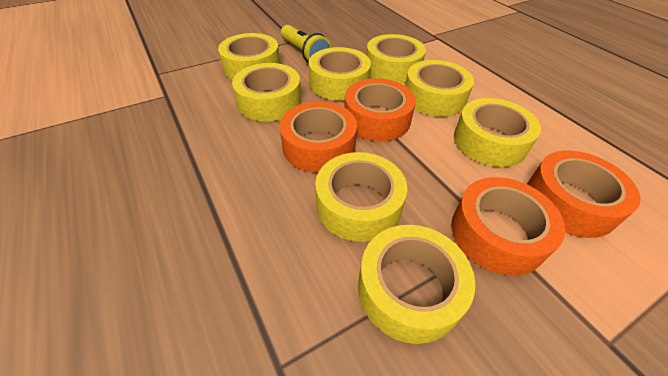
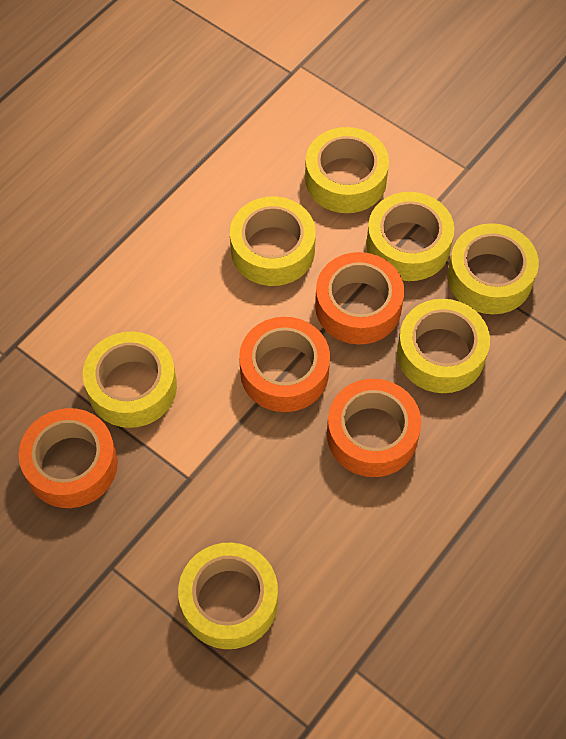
yellow flashlight: [281,25,331,64] = 1 -> none = 0
yellow tape: [218,33,280,80] [232,63,301,122] [309,47,371,101] [315,152,407,242] [358,225,475,344] [366,34,426,83] [405,60,474,117] [454,98,541,167] = 8 -> [83,331,177,428] [178,543,278,649] [230,197,316,286] [305,127,389,213] [366,192,454,281] [397,299,490,393] [447,223,539,314] = 7

